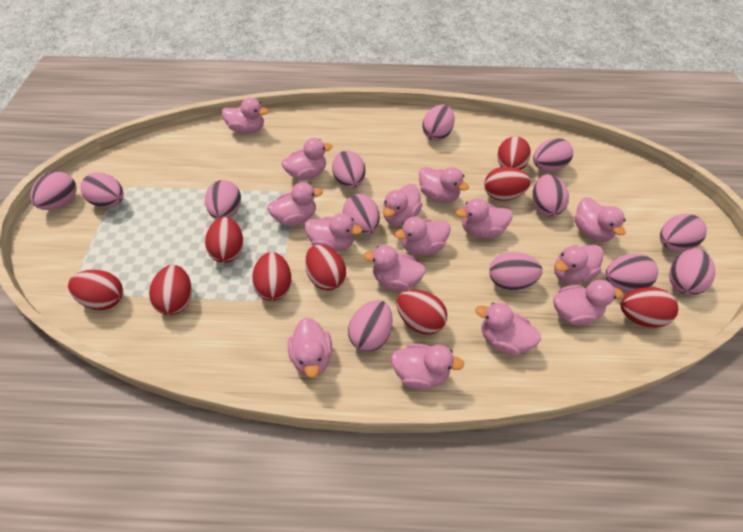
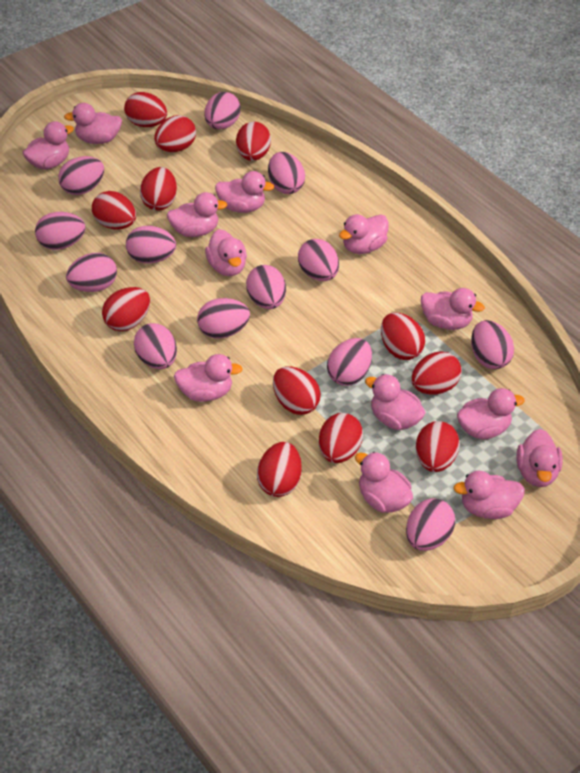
pink duck: [222,98,268,134] [267,182,323,226] [281,138,332,180] [288,318,333,378] [305,213,362,252] [363,245,426,291] [383,184,422,225] [391,344,464,389] [395,217,451,255] [419,167,469,203] [456,198,513,238] [475,302,541,356] [553,280,623,325] [554,245,604,284] [574,197,626,242] = 15 -> [23,121,74,170] [64,103,122,144] [167,192,227,237] [174,354,243,402] [205,229,247,276] [215,171,274,213] [339,214,389,254] [355,452,413,512] [365,374,426,430] [421,288,485,330] [453,471,525,519] [457,388,525,439] [516,429,563,487] = 13
red egg: [68,270,123,310] [149,265,192,315] [205,217,243,263] [252,252,292,301] [305,244,346,291] [396,290,447,335] [484,167,531,201] [497,136,531,170] [620,287,678,328] = 9 -> [92,191,136,230] [102,287,150,331] [124,92,167,127] [140,167,177,211] [154,115,196,152] [236,122,271,161] [257,442,302,497] [273,366,321,415] [319,413,363,463] [381,313,425,360] [411,352,461,394] [416,421,460,472] = 12

